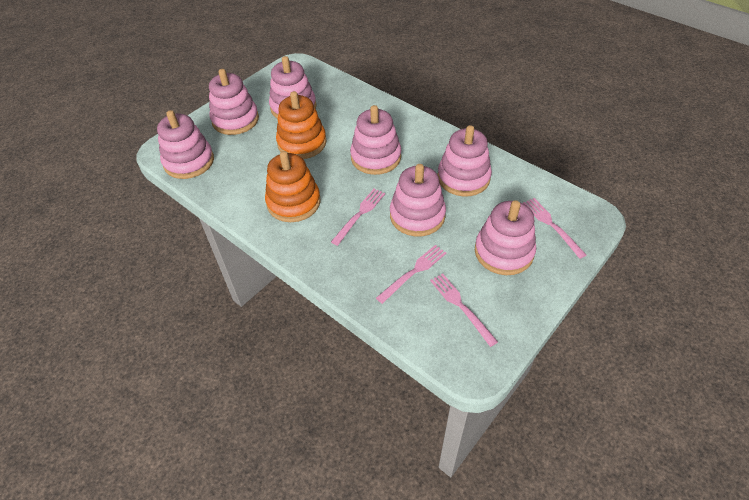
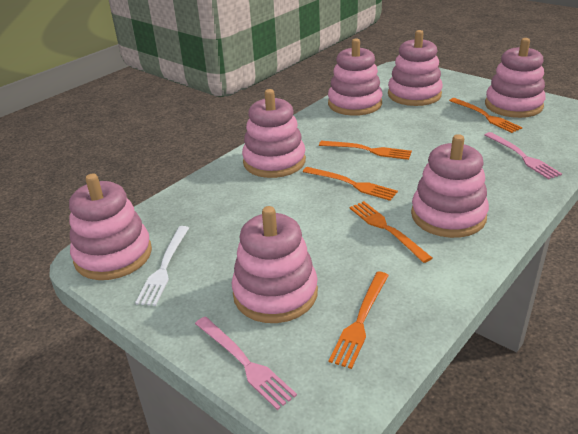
orange fork: none = 0 -> [303,167,398,201] [319,141,412,160] [328,272,389,369] [349,201,432,263] [449,98,522,133] = 5
orange stacking toy: [265,151,321,222] [276,91,327,159] = 2 -> none = 0
pink fork: [331,189,385,246] [376,245,446,304] [430,273,498,347] [523,198,586,259] = 4 -> [195,317,297,410] [485,132,562,179] = 2
white fork: none = 0 -> [135,226,189,306] = 1

